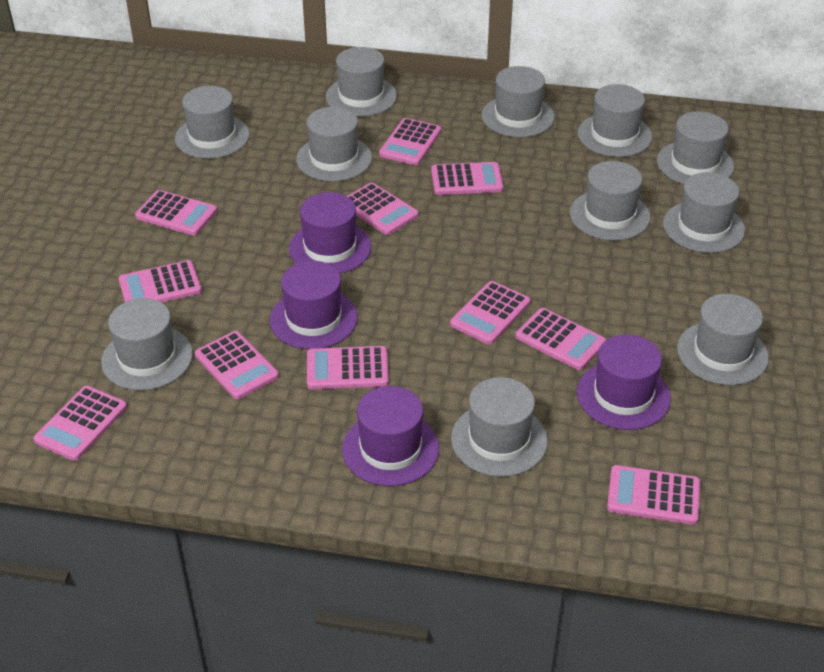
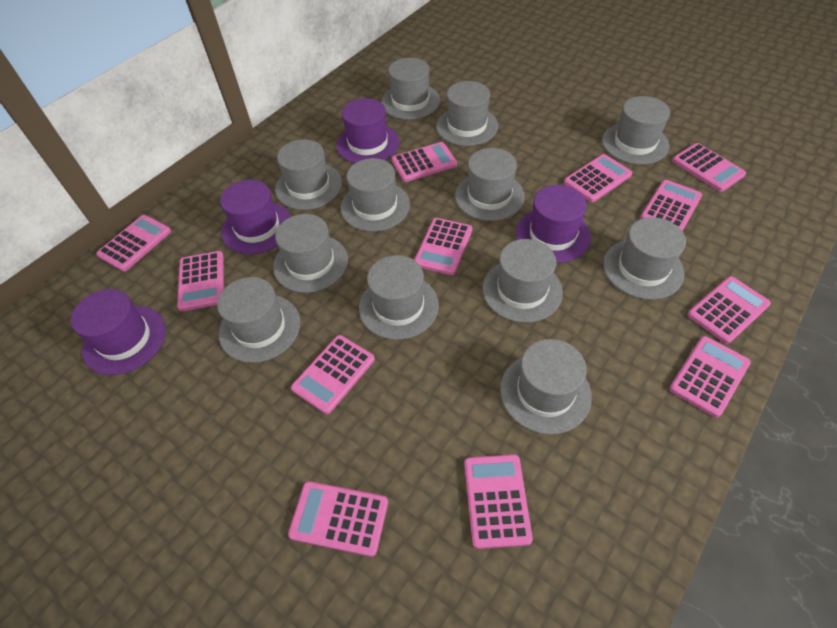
grey hat: [101,298,193,391] [175,86,250,159] [296,107,372,182] [326,47,397,117] [451,377,548,477] [482,66,554,137] [570,161,650,241] [578,84,652,157] [657,111,734,184] [663,172,745,253] [677,294,769,385] = 11 -> [217,277,300,363] [273,214,348,293] [275,139,342,210] [341,158,410,232] [359,255,439,340] [381,58,440,120] [436,81,498,146] [455,148,525,221] [483,239,563,323] [500,339,592,434] [602,96,670,164] [603,217,686,300] = 12
pink calculator: [33,386,127,461] [118,260,202,303] [135,190,217,236] [195,331,279,399] [307,346,389,389] [347,182,419,235] [379,118,441,165] [431,162,503,195] [450,281,530,345] [515,308,606,370] [607,465,700,525] = 11 -> [96,215,171,271] [177,251,224,311] [288,481,388,557] [291,335,375,414] [392,142,457,182] [414,218,472,275] [464,454,533,549] [564,154,632,202] [640,180,702,231] [669,336,751,418] [672,143,746,192] [687,276,771,344] = 12

